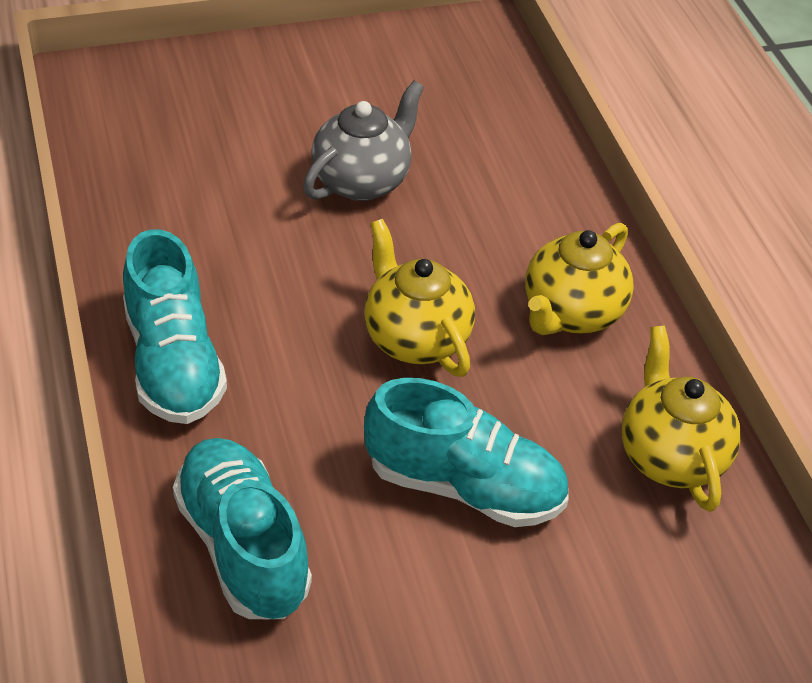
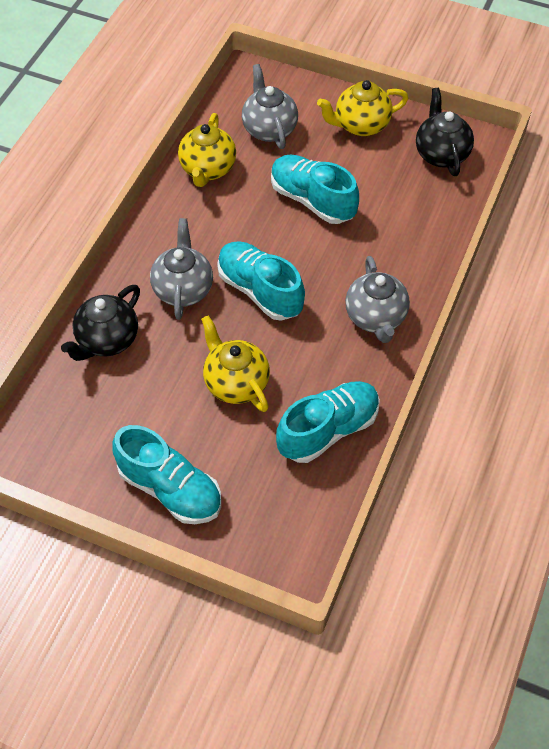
black teapot: none = 0 -> [61,285,140,361] [416,88,474,176] = 2
grey teapot: [303,80,424,201] = 1 -> [150,218,213,320] [242,64,298,149] [345,256,410,343] = 3
turquoise shoe: [123,229,227,424] [173,438,312,619] [364,378,569,527] = 3 -> [112,425,221,524] [217,241,305,321] [271,155,359,224] [276,381,380,463] = 4

